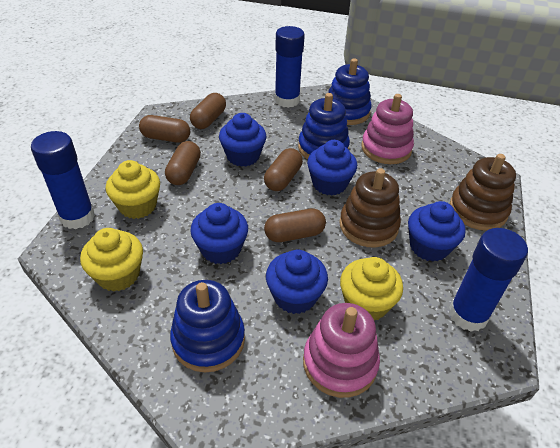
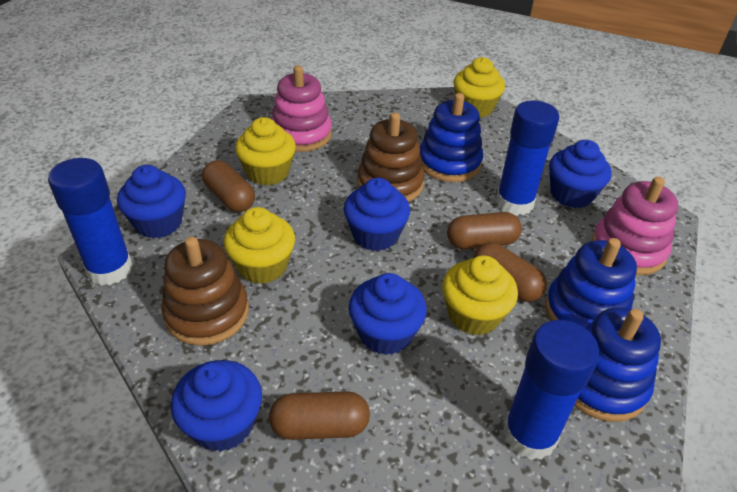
brown capsule: [139,115,190,143] [165,141,201,185] [190,93,226,129] [264,148,303,191] [264,209,326,242] = 5 -> [202,161,255,212] [269,391,370,440] [447,212,522,249] [473,242,547,302] = 4
yellow cupcake: [80,228,143,292] [106,160,160,219] [340,257,403,320] = 3 -> [224,207,295,284] [235,117,296,185] [442,255,518,335] [453,57,505,118] = 4

